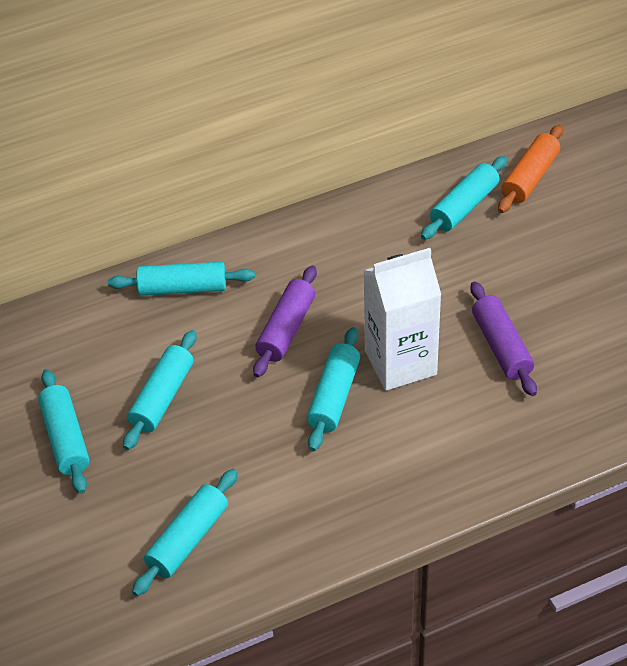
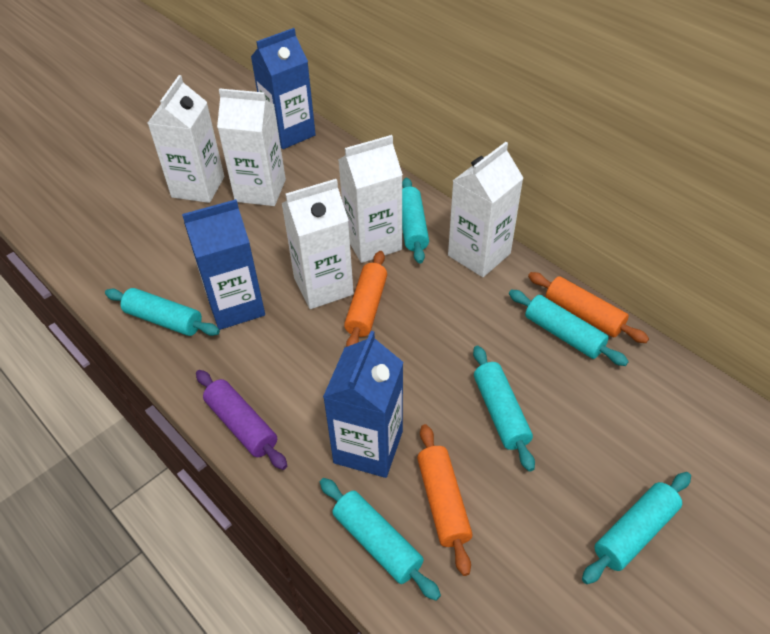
blue carton: none = 0 -> [182,199,265,330] [251,28,316,149] [323,331,403,478] = 3
orange rolling pin: [498,125,563,213] = 1 -> [344,251,387,347] [417,424,472,576] [528,272,649,343] = 3
purple rolling pin: [253,266,317,377] [470,281,537,396] = 2 -> [196,370,287,470] = 1
white carton: [363,248,441,391] = 1 -> [148,75,224,203] [217,88,286,206] [281,179,354,309] [338,135,403,263] [448,142,523,277] = 5

